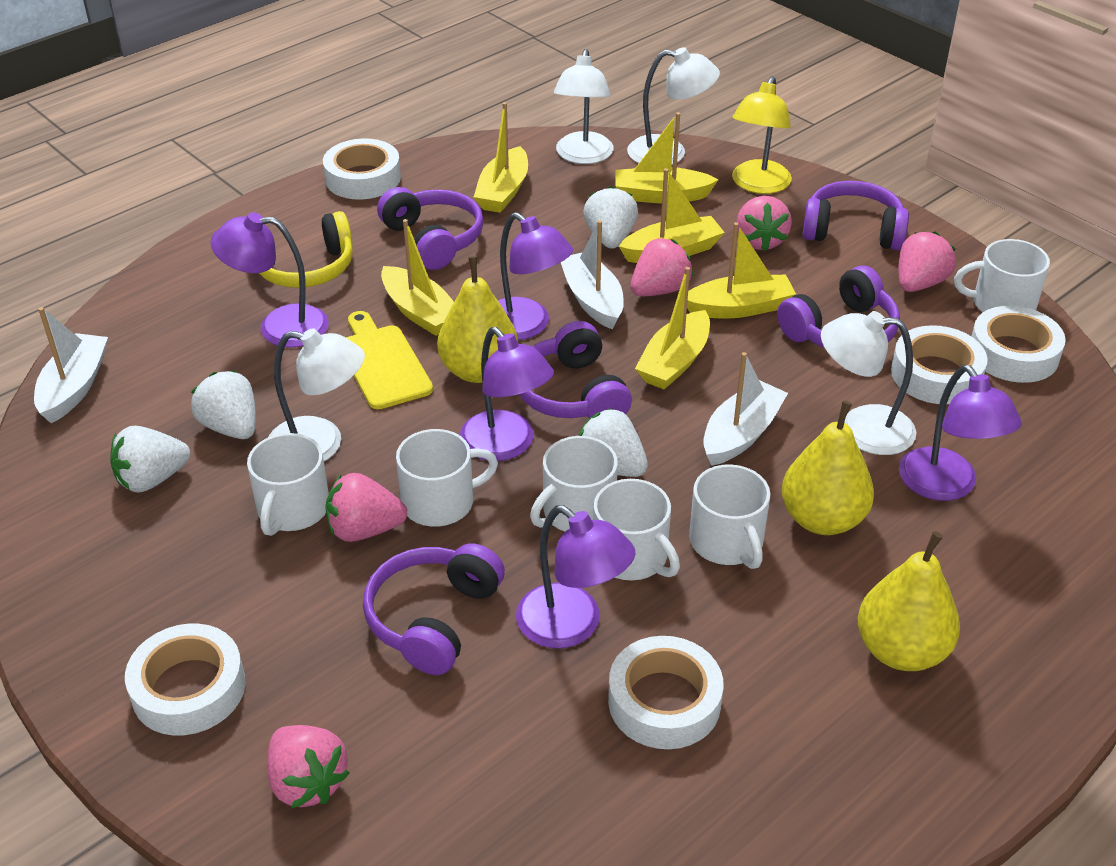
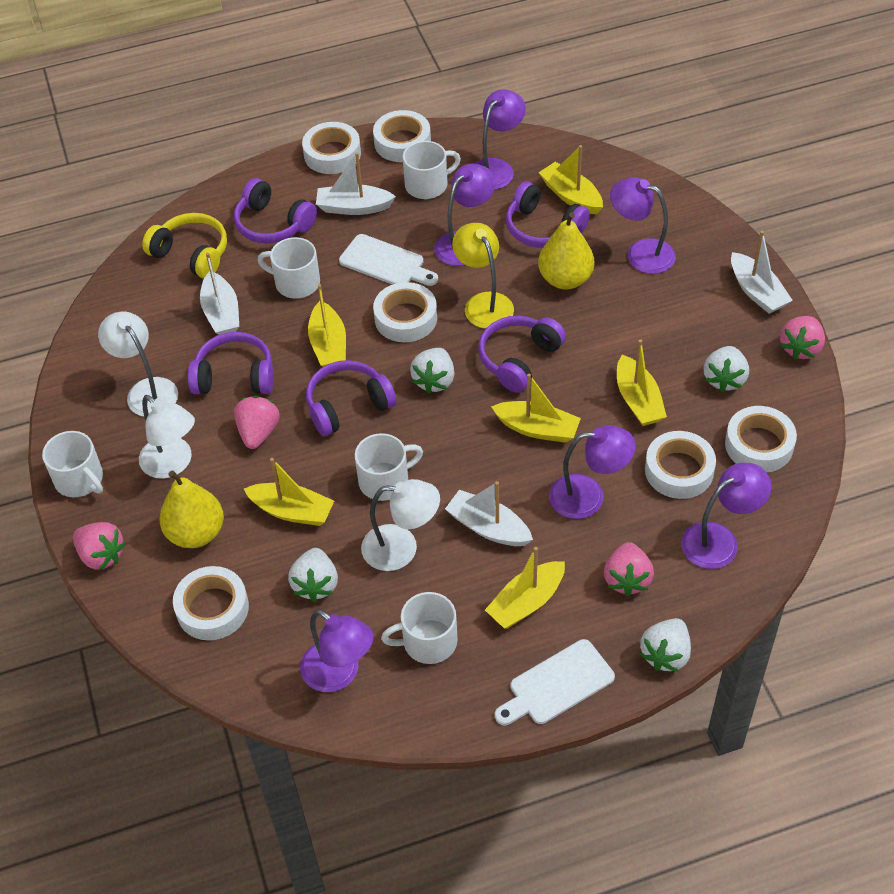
pink strawberry: [267,725,350,808] [325,473,408,542] [631,238,693,296] [737,196,792,252] [898,232,956,292] = 5 -> [73,522,126,570] [234,396,280,449] [604,542,654,596] [780,316,825,360] = 4
purple lamp: [211,212,329,348] [460,327,554,461] [498,212,573,340] [516,505,636,649] [899,365,1022,501] = 5 -> [300,609,374,692] [434,163,495,266] [474,89,526,190] [549,425,636,519] [610,177,676,274] [681,463,771,569] = 6
white boat: [34,307,108,423] [561,220,624,329] [703,352,788,466] = 3 -> [200,252,239,335] [316,152,396,215] [445,481,533,546] [731,231,793,314] = 4
white cutting board: none = 0 -> [339,234,438,286] [495,639,615,725] = 2
white lamp: [268,328,365,461] [554,49,614,164] [627,47,720,165] [821,311,916,455] = 4 -> [98,311,178,417] [139,395,195,479] [361,479,440,571] = 3
white mug: [247,433,329,536] [396,429,498,527] [530,436,618,532] [593,479,680,581] [689,464,771,569] [954,239,1050,312] = 6 -> [42,431,103,497] [258,237,320,299] [355,433,423,501] [381,592,458,664] [403,141,461,199] = 5
white tape: [125,624,245,736] [323,138,401,200] [608,636,724,749] [891,325,988,404] [971,306,1066,383] = 5 -> [173,566,249,640] [302,122,361,174] [373,110,431,162] [373,282,437,342] [645,431,716,499] [725,406,797,473] = 6
yellow cutting board: [346,311,433,409] = 1 -> none = 0
yellow pear: [437,256,518,383] [781,400,874,535] [858,531,960,671] = 3 -> [159,471,224,548] [538,212,594,290] = 2

